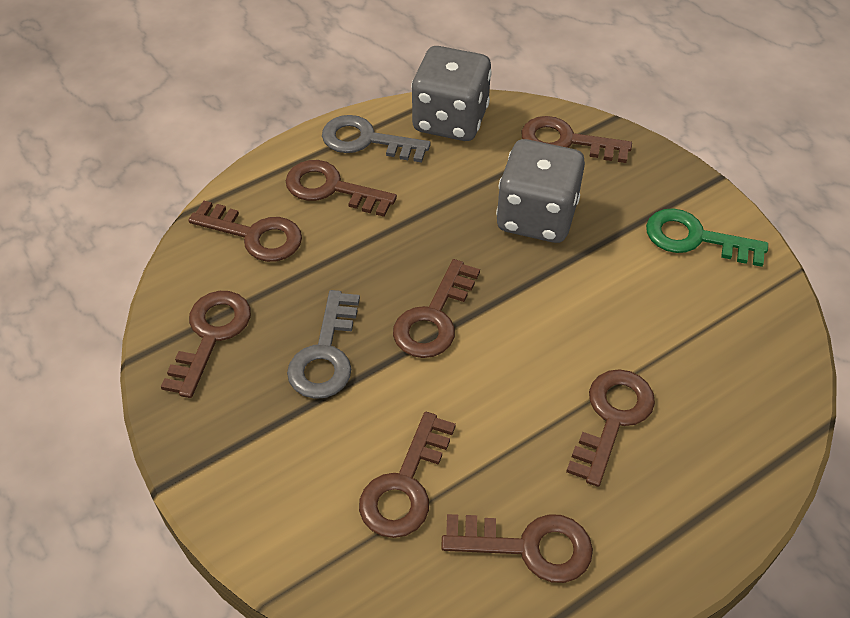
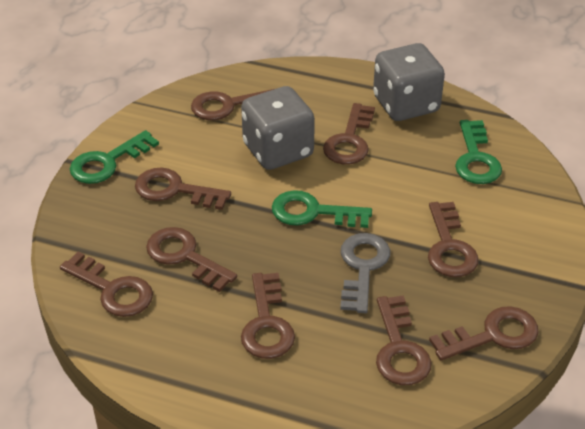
brown key: [161,291,251,398] [188,201,302,262] [286,160,397,217] [359,412,456,538] [393,259,480,358] [441,514,593,583] [521,116,632,163] [566,369,655,487] = 8 -> [60,252,153,317] [135,168,231,210] [146,227,237,292] [191,89,274,120] [241,273,295,359] [323,103,375,165] [376,295,432,385] [428,202,479,277] [429,306,539,361] = 9
green key: [646,208,768,267] = 1 -> [70,130,159,184] [272,190,372,228] [455,120,502,184] = 3
grey key: [287,290,360,399] [322,115,431,163] = 2 -> [340,233,391,313] = 1

